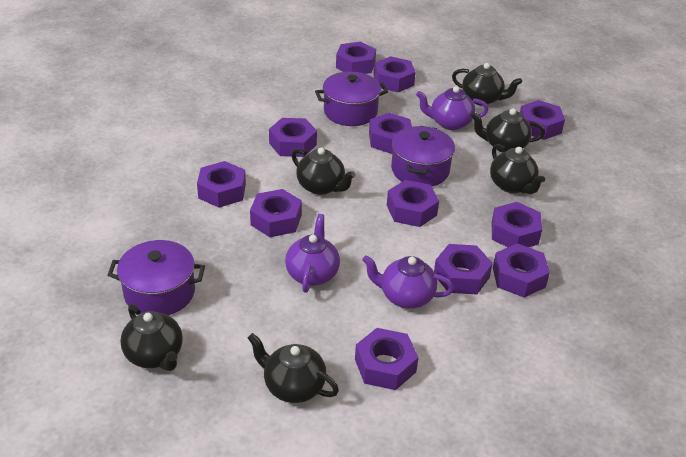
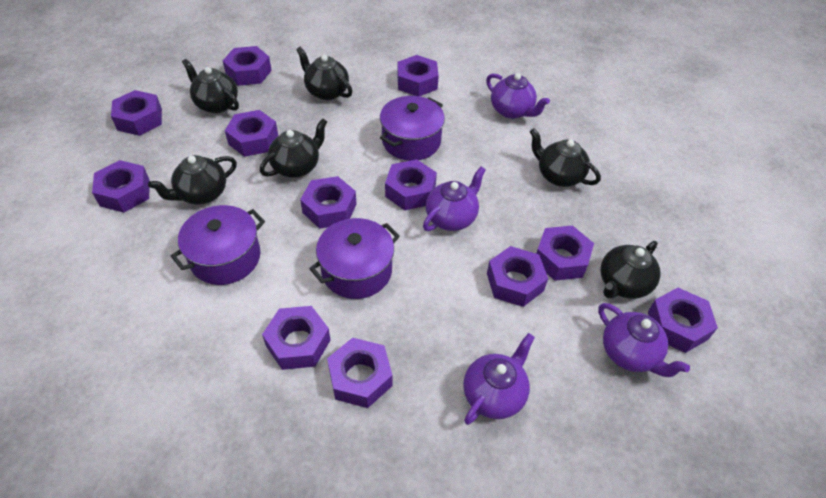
purple teapot: [285,214,340,293] [362,255,454,309] [416,86,488,130] = 3 -> [423,167,486,231] [463,333,535,425] [486,73,550,119] [598,303,690,377] = 4

